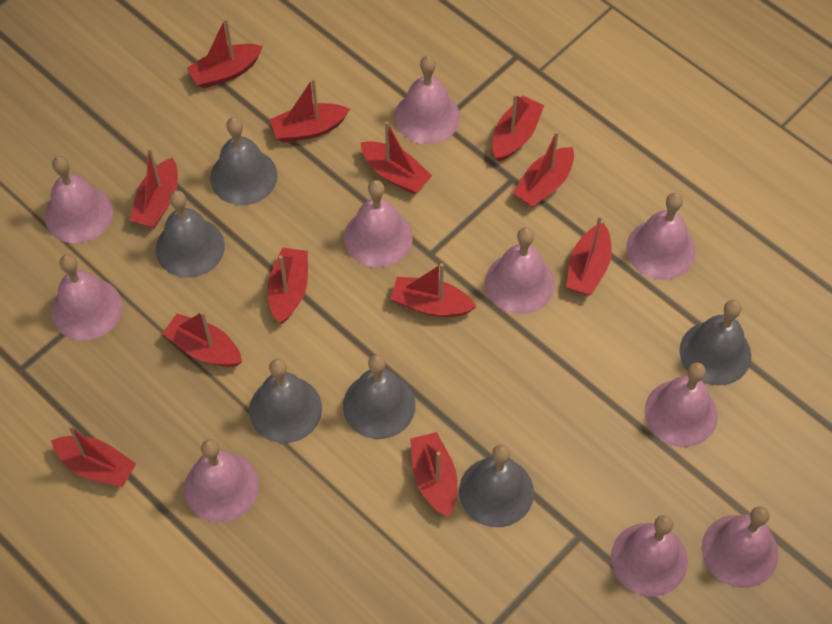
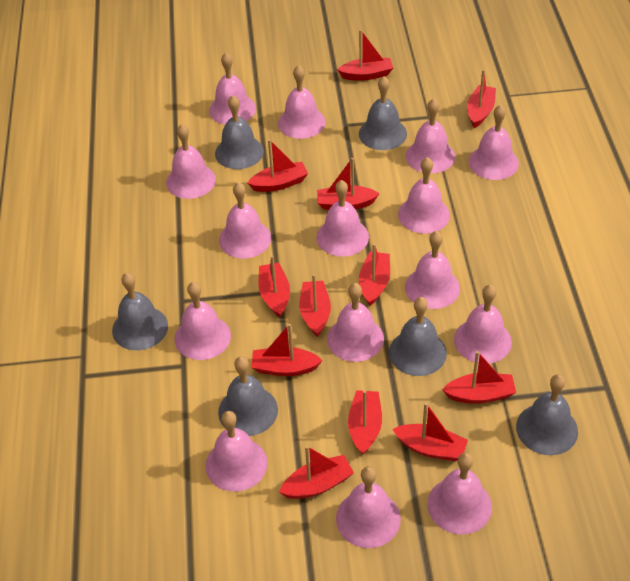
pink bell: [45,156,113,243] [52,254,122,340] [184,439,259,522] [344,180,413,267] [394,56,460,144] [485,227,555,314] [611,515,688,596] [626,193,695,280] [645,362,718,447] [702,506,778,588] = 10 -> [166,124,216,199] [175,282,231,360] [206,411,268,492] [209,53,256,125] [219,182,271,258] [278,65,326,139] [316,180,369,257] [327,283,384,362] [336,466,401,548] [398,157,450,234] [405,231,460,309] [406,99,455,173] [427,452,492,535] [454,285,512,364] [469,105,519,180] = 15

